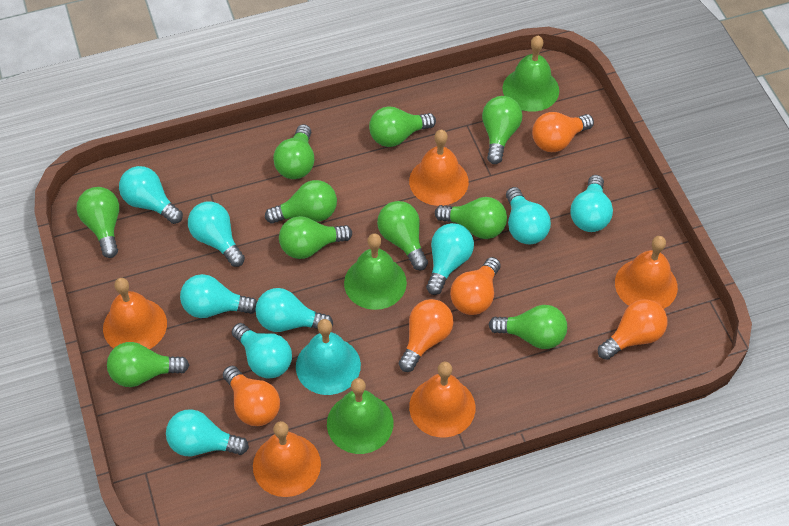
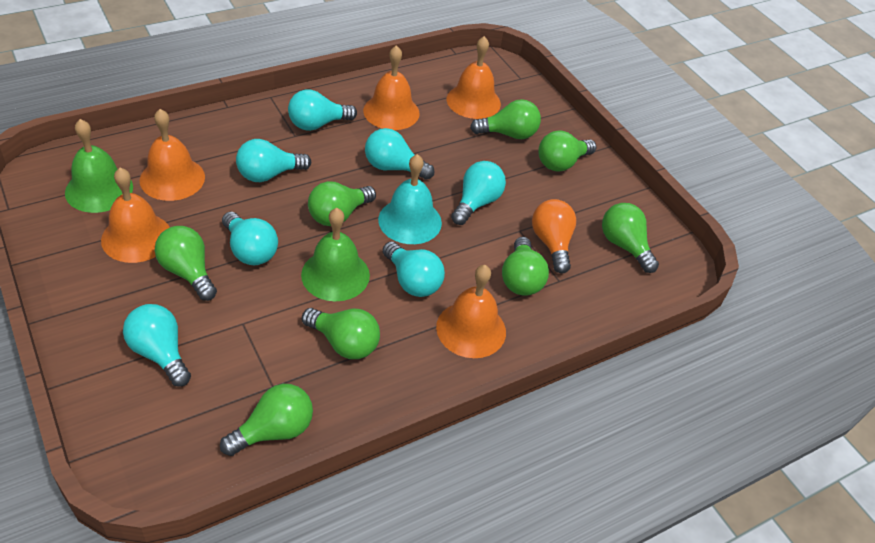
green bell: [327,378,393,454] [344,233,407,310] [503,36,559,112] = 3 -> [65,119,133,213] [301,208,370,301] = 2
green light bulb: [76,187,119,258] [107,342,189,387] [265,180,337,224] [273,124,314,179] [279,216,352,259] [369,106,436,147] [377,201,428,270] [435,197,507,239] [482,96,522,164] [488,305,567,349] = 10 -> [155,226,217,301] [220,384,313,456] [302,308,380,359] [308,181,376,226] [470,99,541,139] [502,237,549,296] [538,130,596,172] [602,203,659,273] = 8
orange light bulb: [223,366,280,426] [399,299,454,372] [450,257,501,315] [532,112,594,152] [598,299,667,360] = 5 -> [532,199,576,274] = 1
turquoise light bulb: [119,166,183,224] [166,409,249,456] [180,274,257,318] [188,202,245,267] [232,323,292,378] [255,288,333,332] [426,223,474,295] [506,187,551,244] [570,175,613,232] = 9 -> [123,304,191,387] [222,212,278,265] [236,139,311,182] [288,90,357,131] [365,128,434,180] [382,241,445,297] [451,161,506,225] = 7

